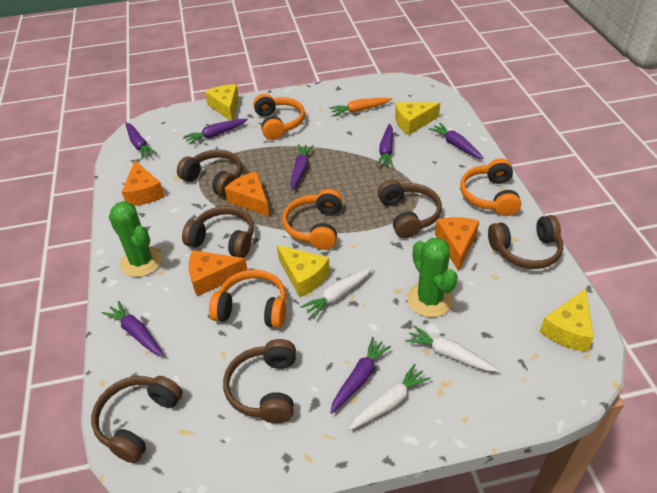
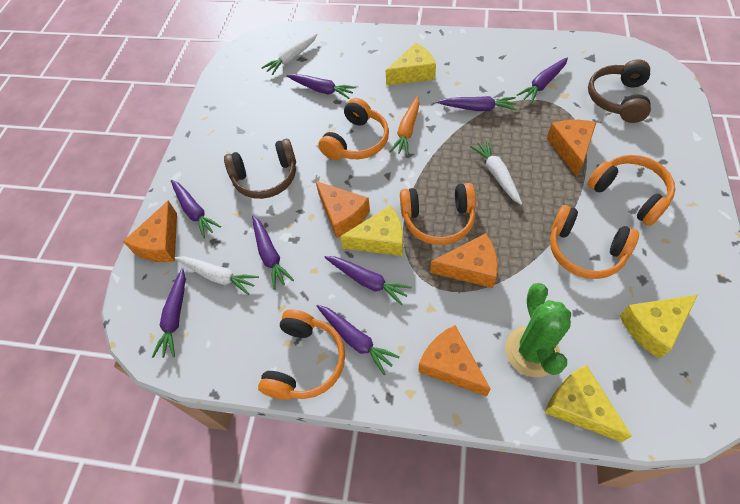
brown headphones: [91,376,183,463] [177,150,242,197] [182,206,254,258] [223,339,296,423] [377,180,442,238] [488,215,563,269] = 6 -> [224,139,296,199] [588,59,651,123] = 2
green cactus: [109,201,162,277] [407,238,458,317] = 2 -> [505,283,571,377] = 1
orange cheese: [122,161,165,206] [189,250,248,297] [225,171,269,217] [435,217,479,271] = 4 -> [123,200,177,262] [315,181,370,238] [418,325,491,396] [430,233,498,288] [547,120,596,177] = 5
orange headphones: [209,270,286,328] [253,94,305,140] [282,189,342,250] [460,159,521,216] = 4 -> [258,309,345,400] [318,98,389,160] [400,183,476,245] [550,205,639,279] [587,155,675,226] = 5
purple carrot: [102,301,164,356] [125,123,157,159] [184,119,248,145] [290,144,314,191] [330,337,391,414] [376,124,393,167] [429,123,484,159] = 7 -> [152,268,185,358] [171,180,221,238] [252,216,294,290] [287,74,356,99] [317,305,400,375] [324,256,412,305] [437,96,517,111] [517,58,568,103] = 8

